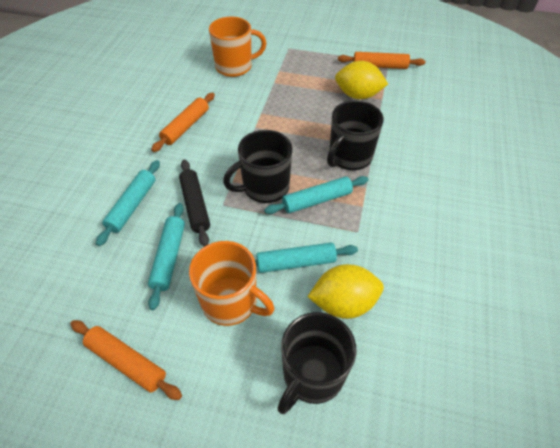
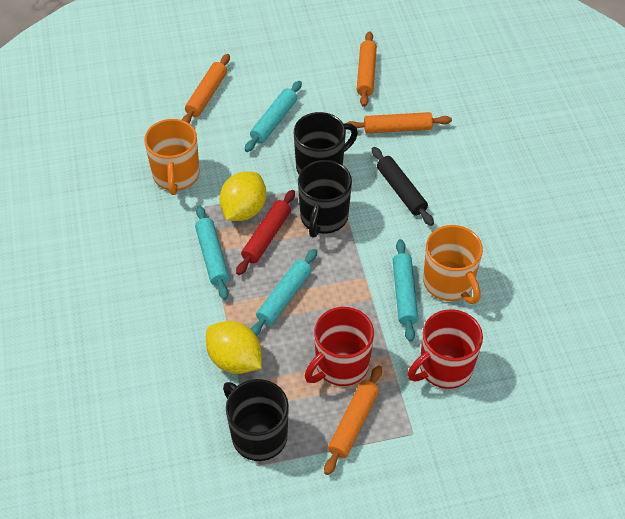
orange rolling pin: [70,320,182,400] [151,93,215,152] [338,52,425,69] = 3 -> [182,54,230,123] [324,365,382,475] [347,112,452,134] [357,31,377,107] = 4
red mug: none = 0 -> [305,307,374,386] [408,309,483,389] = 2
red rolling pin: none = 0 -> [236,190,295,275] = 1

